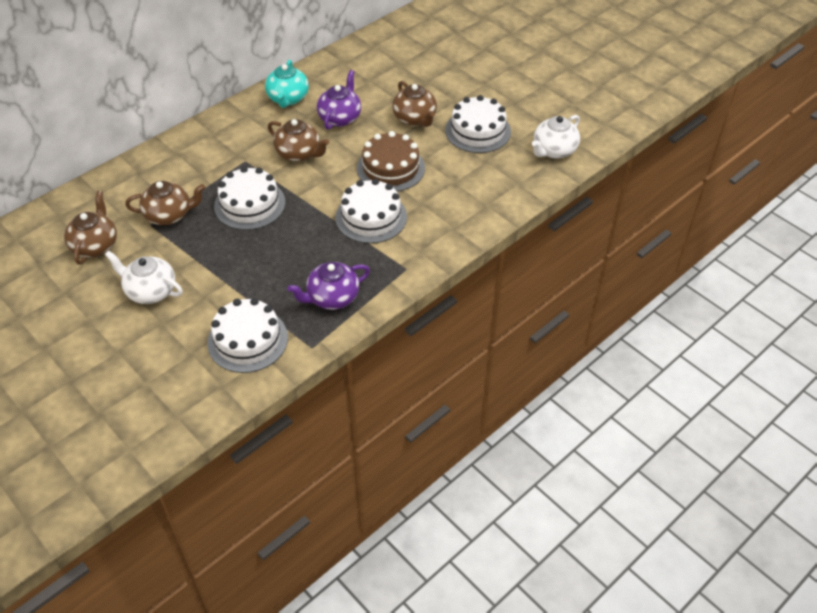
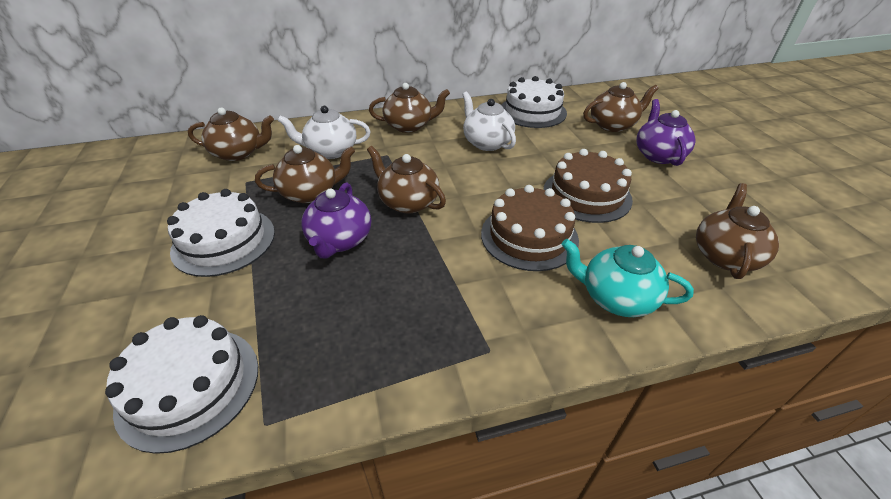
brown cake: [357,131,425,192] = 1 -> [481,185,579,271] [543,149,633,223] = 2
brown teapot: [64,191,117,265] [125,181,206,225] [268,119,329,162] [392,81,437,127] = 4 -> [188,108,274,161] [255,145,355,203] [367,146,446,214] [369,83,450,133] [583,82,659,132] [696,183,779,279] = 6
white cake: [207,298,288,373] [214,166,285,230] [335,179,407,243] [445,95,511,153] = 4 -> [105,315,258,454] [167,189,275,277] [501,76,567,128] = 3

